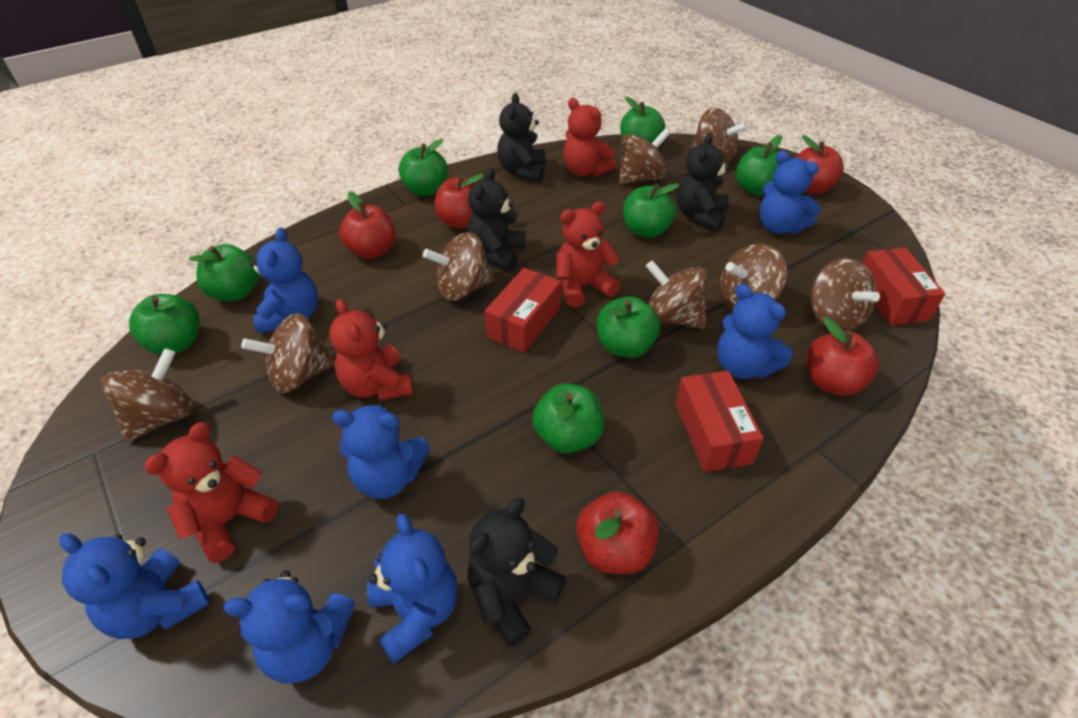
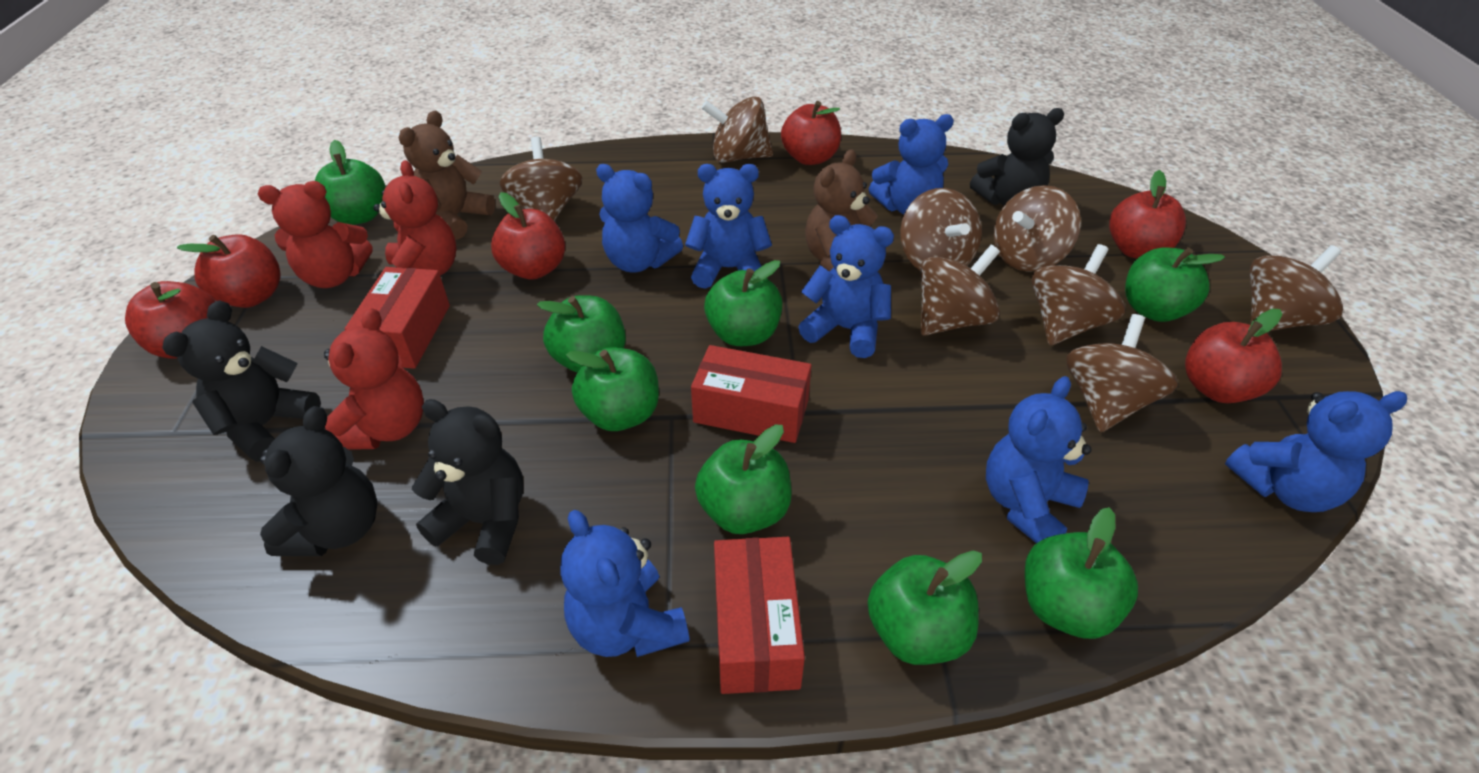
brown teddy bear: none = 0 -> [399,111,495,240] [805,150,877,272] = 2
red apple: [339,191,396,259] [435,174,484,229] [576,492,659,574] [795,135,844,194] [807,317,879,396] = 5 -> [125,281,215,359] [177,234,281,308] [491,192,565,280] [781,101,841,165] [1109,170,1186,258] [1185,309,1282,403] = 6
red teddy bear: [144,422,278,563] [329,298,413,401] [556,201,620,308] [563,98,616,177] = 4 -> [258,181,373,288] [324,308,424,450] [373,160,457,275] = 3

